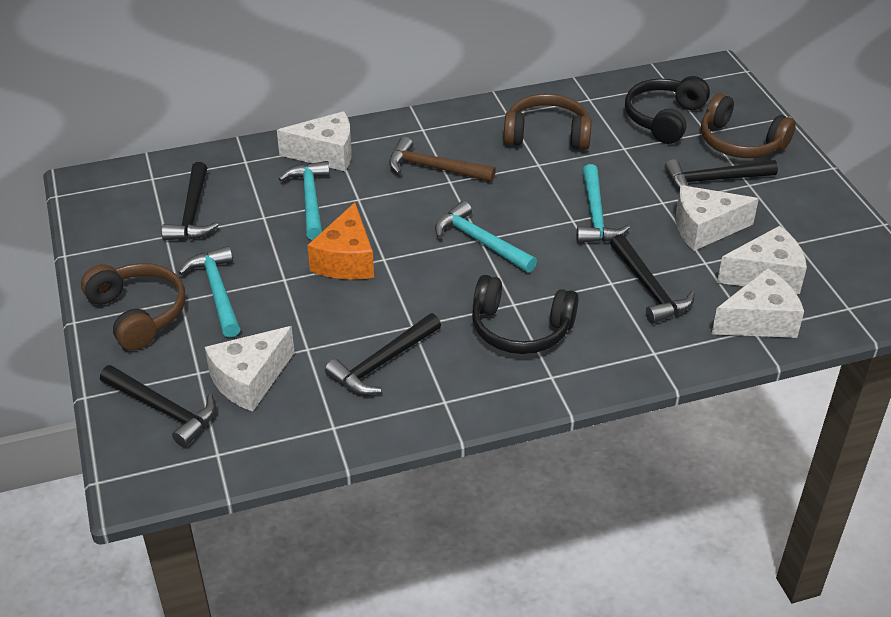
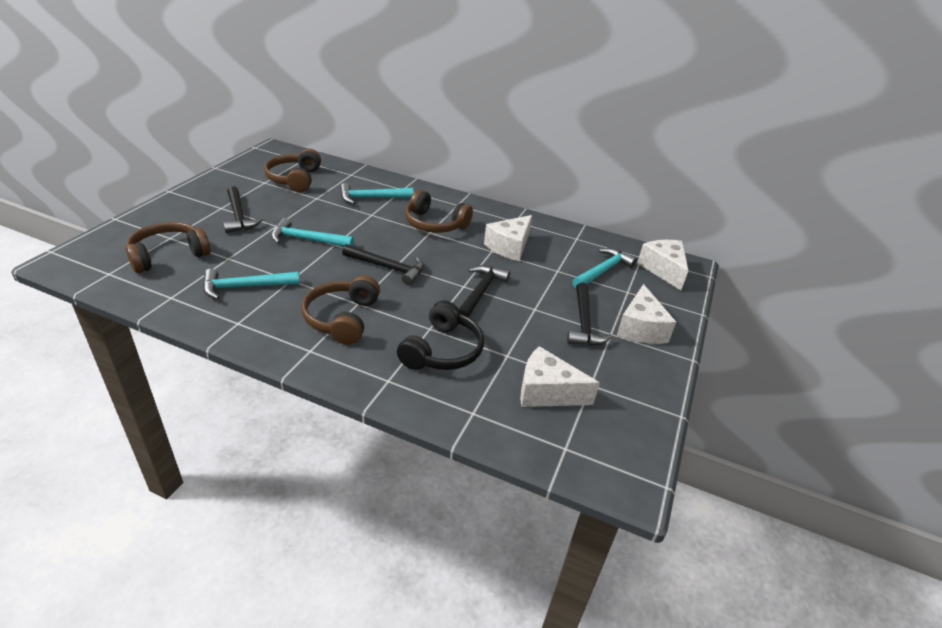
black hammer: [100,365,216,447] [161,162,219,241] [325,313,441,395] [610,234,695,324] [664,159,778,191] = 5 -> [223,186,263,233] [342,244,424,285] [459,265,510,317] [567,282,613,346] = 4
black headphones: [472,275,579,354] [625,76,710,144] = 2 -> [397,300,484,370] = 1
brown hammer: [389,137,496,182] = 1 -> none = 0
brown headphones: [81,263,186,350] [504,94,592,150] [701,93,796,158] = 3 -> [126,222,211,273] [264,149,321,192] [301,275,380,345] [405,190,473,233] = 4
orange cheese: [307,202,374,279] = 1 -> none = 0
white cheese: [205,326,295,412] [277,111,352,171] [676,185,759,251] [712,268,804,338] [717,226,807,294] = 5 -> [484,215,532,261] [520,346,600,407] [617,284,676,344] [637,240,688,290] = 4

